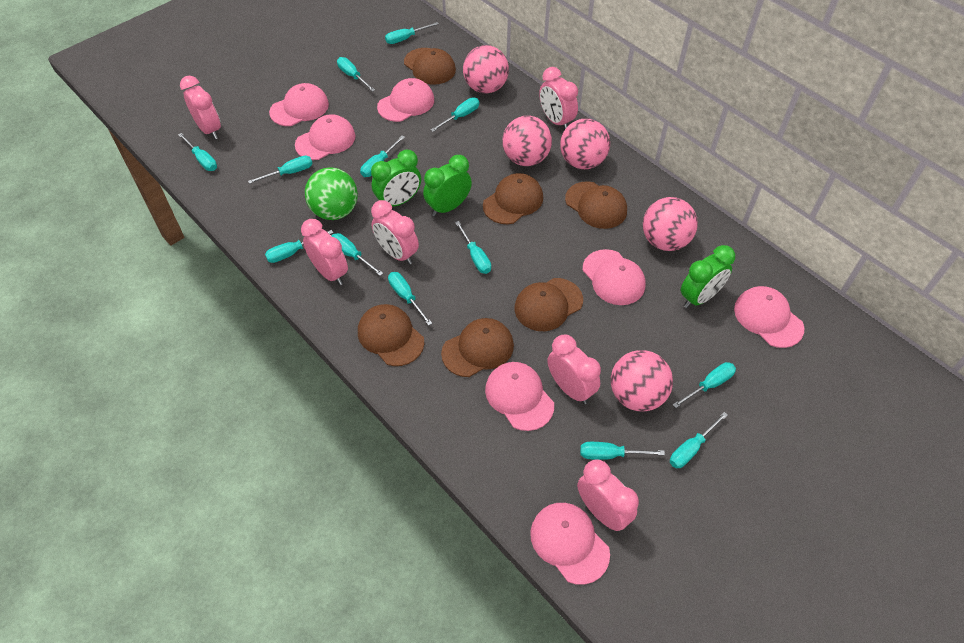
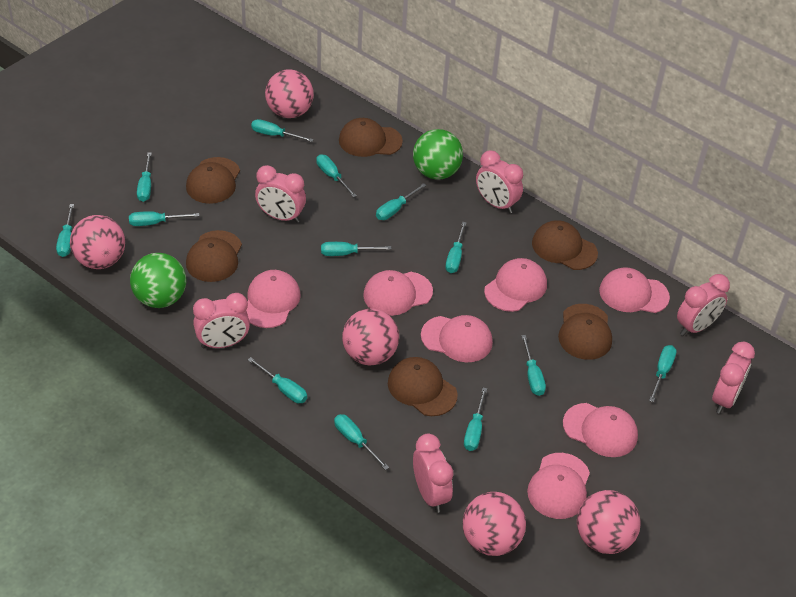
green ball: [305,167,358,220] = 1 -> [130,253,186,308] [413,129,463,180] = 2
green clock: [371,150,421,207] [423,155,472,216] [681,245,735,308] = 3 -> none = 0

